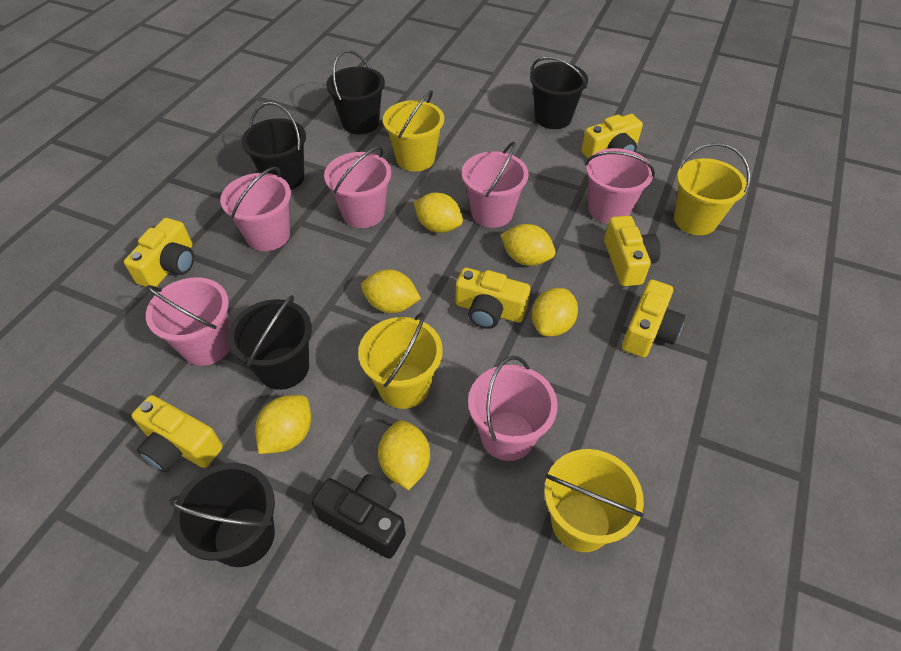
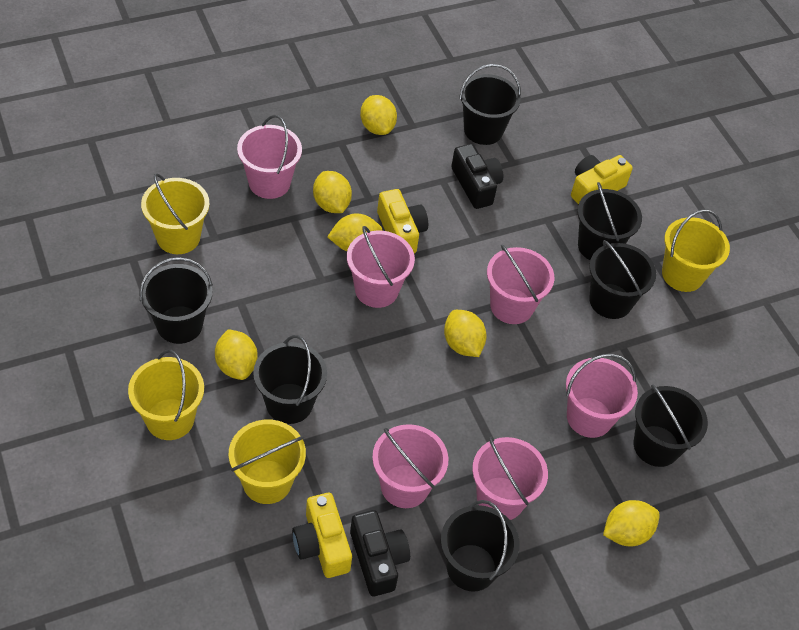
black bucket: [169,463,275,567] [228,295,312,390] [241,102,306,190] [326,50,385,134] [530,57,588,129] = 5 -> [139,257,213,344] [253,335,327,424] [441,500,520,592] [459,64,521,145] [577,182,642,260] [589,240,656,319] [633,384,708,467] = 7
black camera: [312,474,406,559] = 1 -> [350,510,410,596] [451,144,503,209] = 2
yellow camera: [124,218,194,287] [131,395,223,472] [456,268,530,329] [581,114,643,158] [604,216,661,286] [622,279,685,358] = 6 -> [292,493,352,578] [377,189,428,254] [571,155,633,205] = 3

